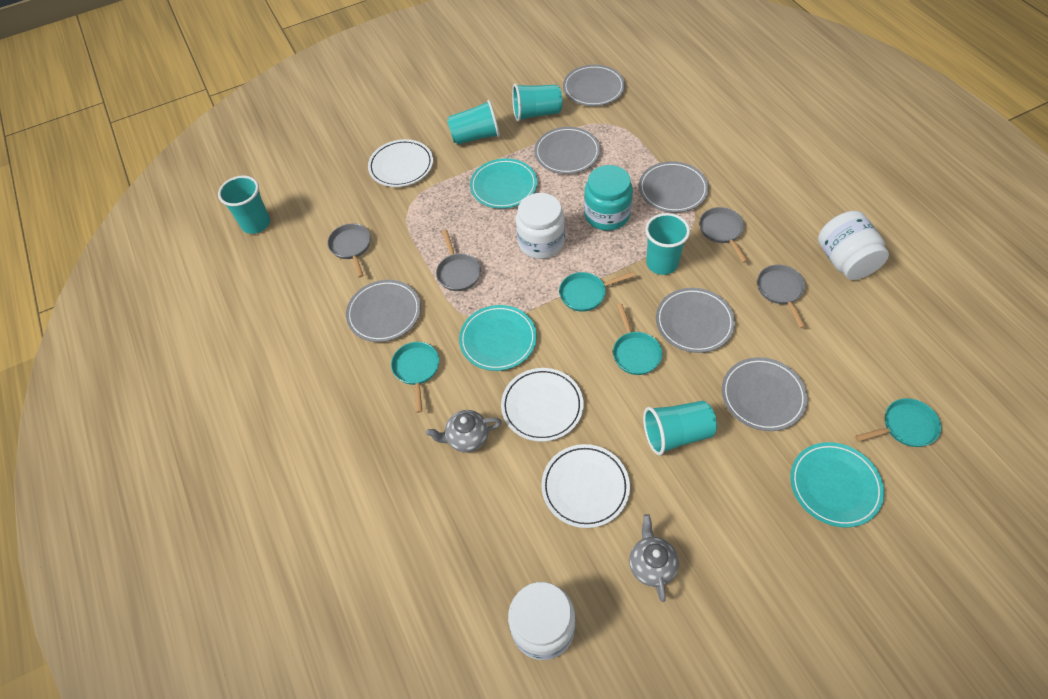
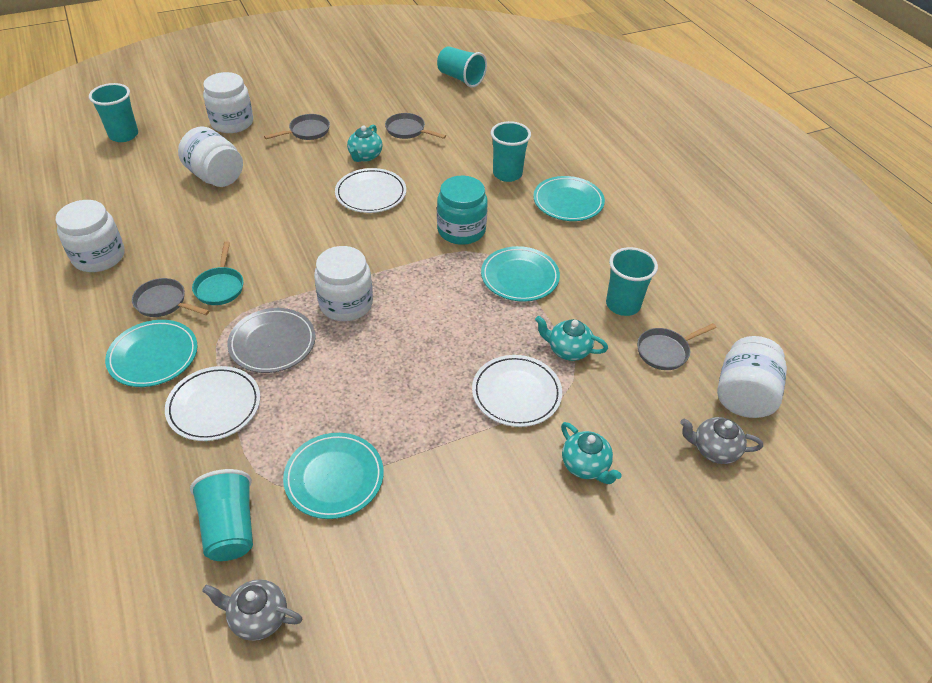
grey plate: [346,280,421,342] [534,127,600,174] [563,65,625,106] [639,161,709,213] [656,288,735,353] [722,357,808,431] = 6 -> [227,308,316,373] = 1
turquoise pan: [391,342,439,413] [559,272,635,312] [613,304,662,375] [855,398,941,447] = 4 -> [192,241,244,305] = 1
turquoise plate: [459,305,537,371] [470,158,537,209] [790,442,884,528] = 3 -> [105,320,197,387] [283,433,384,519] [481,246,560,302] [533,176,605,221] = 4
turquoise teapot: none = 0 -> [347,124,383,162] [535,316,608,361] [561,422,622,484] = 3
white jar: [508,582,576,660] [516,193,565,259] [818,211,889,280] = 3 -> [56,200,125,272] [178,127,243,187] [203,72,253,133] [314,246,373,321] [717,336,787,418] = 5

